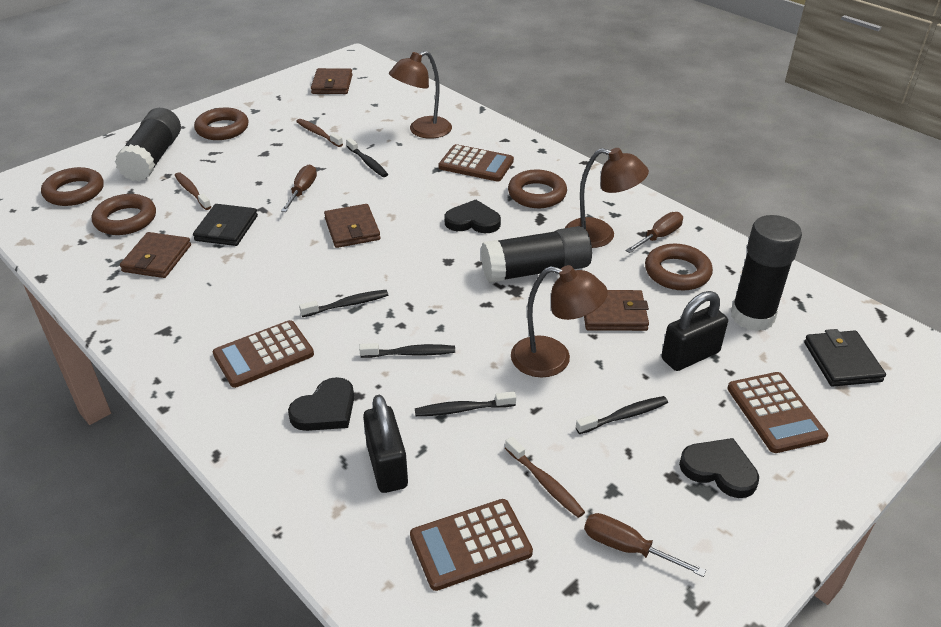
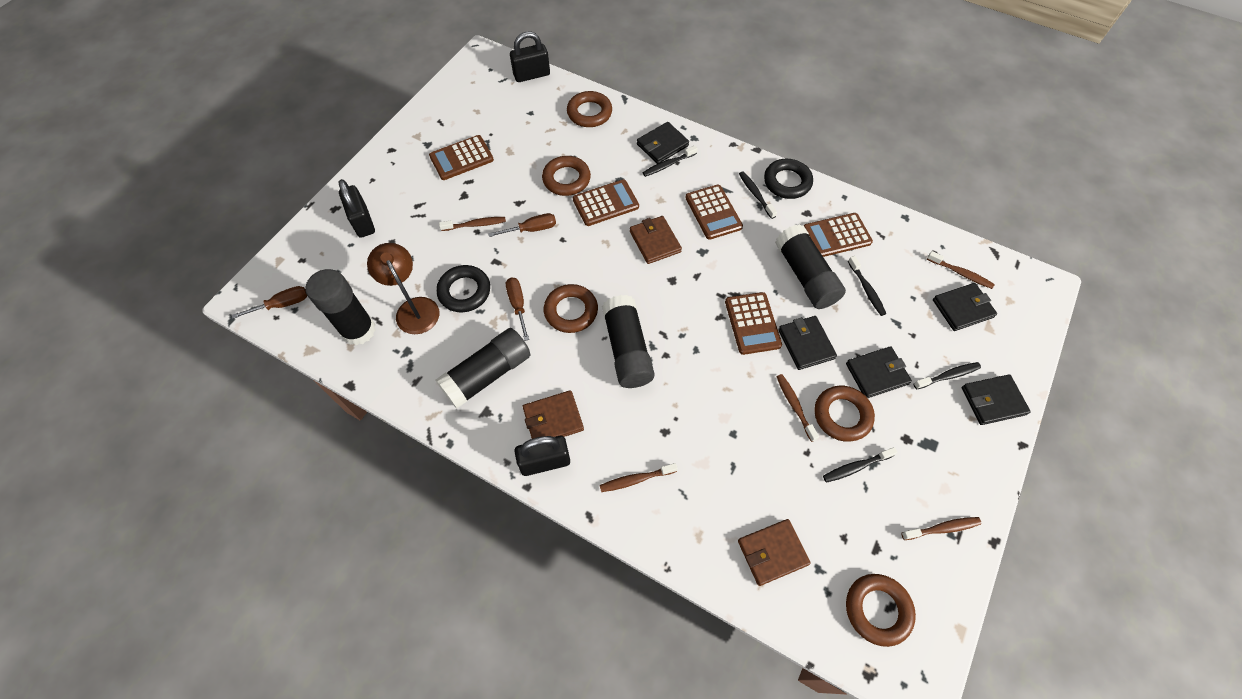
black glue stick: [115,108,181,182] [481,226,592,283] [731,215,802,331] = 3 -> [306,269,376,345] [435,328,531,409] [602,295,654,388] [775,224,846,309] = 4
black heart: [288,377,354,431] [444,200,501,233] [679,438,759,498] = 3 -> none = 0
black padlock: [363,395,408,493] [661,291,728,371] = 2 -> [339,179,375,238] [510,31,550,82] [514,436,570,476] = 3
black ring: none = 0 -> [436,265,490,312] [764,159,813,199] = 2
black wallet: [193,204,258,246] [804,329,886,387] = 2 -> [637,122,689,164] [778,316,837,370] [846,346,912,398] [933,283,997,331] [961,374,1031,425] = 5
brown calculator: [213,320,314,388] [410,499,533,591] [439,144,514,182] [727,372,828,453] = 4 -> [429,135,494,180] [573,179,639,226] [685,184,743,240] [725,292,782,355] [804,213,873,257] = 5
brown lamp: [389,51,452,139] [511,265,608,377] [565,148,649,248] = 3 -> [367,243,439,334] = 1
brown toothbrush: [175,172,211,210] [296,119,343,147] [505,437,585,518] = 3 -> [439,217,506,231] [600,463,678,492] [776,374,819,442] [901,517,982,540] [927,251,995,289] = 5
brown wallet: [120,232,191,278] [311,68,353,94] [324,204,381,248] [584,290,649,331] = 4 -> [523,390,584,439] [630,216,682,264] [738,519,811,586] = 3

